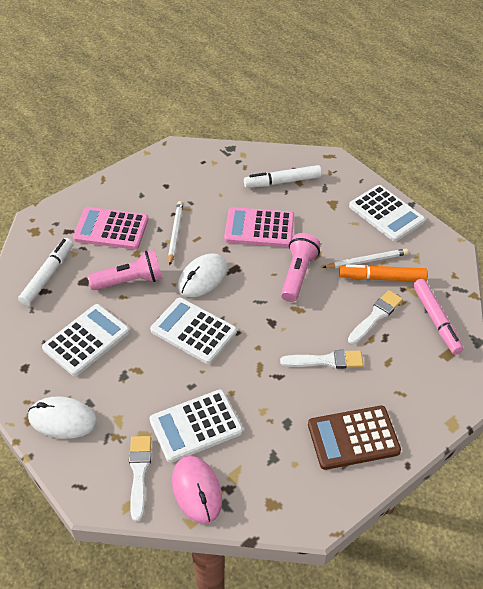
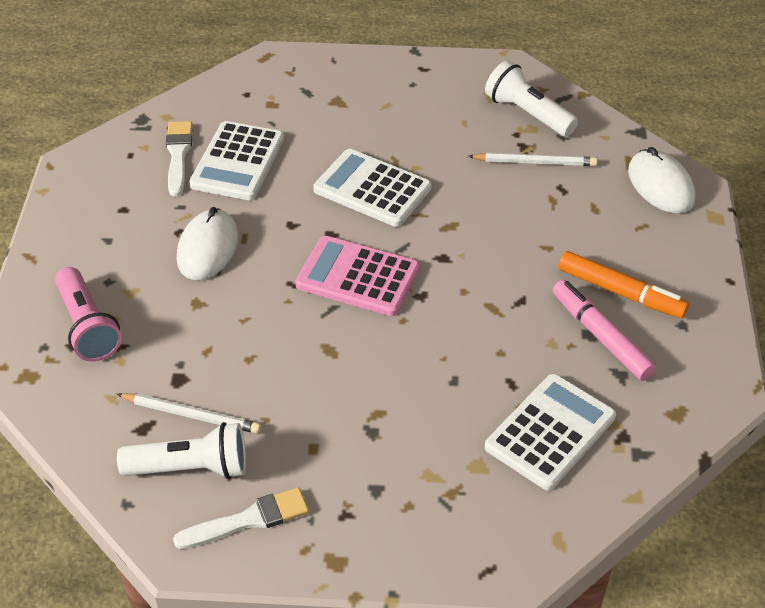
brown calculator: [308,406,401,470] = 1 -> none = 0
pink calculator: [73,207,148,249] [224,207,294,247] = 2 -> [295,236,420,316] = 1
pink flashlight: [88,250,163,290] [281,233,321,302] = 2 -> [55,267,122,362] = 1
pink mouse: [172,455,222,524] = 1 -> none = 0
white brush: [129,436,151,521] [280,350,363,369] [348,290,403,344] = 3 -> [166,121,192,196] [173,487,309,549] = 2
white calculator: [42,304,130,376] [149,389,243,463] [150,298,237,364] [349,185,425,242] = 4 -> [189,121,284,200] [313,149,432,227] [485,374,616,490] = 3
white flashlight: none = 0 -> [117,422,246,479] [485,60,578,137] = 2
white marker: [18,238,73,306] [244,165,322,188] = 2 -> none = 0

